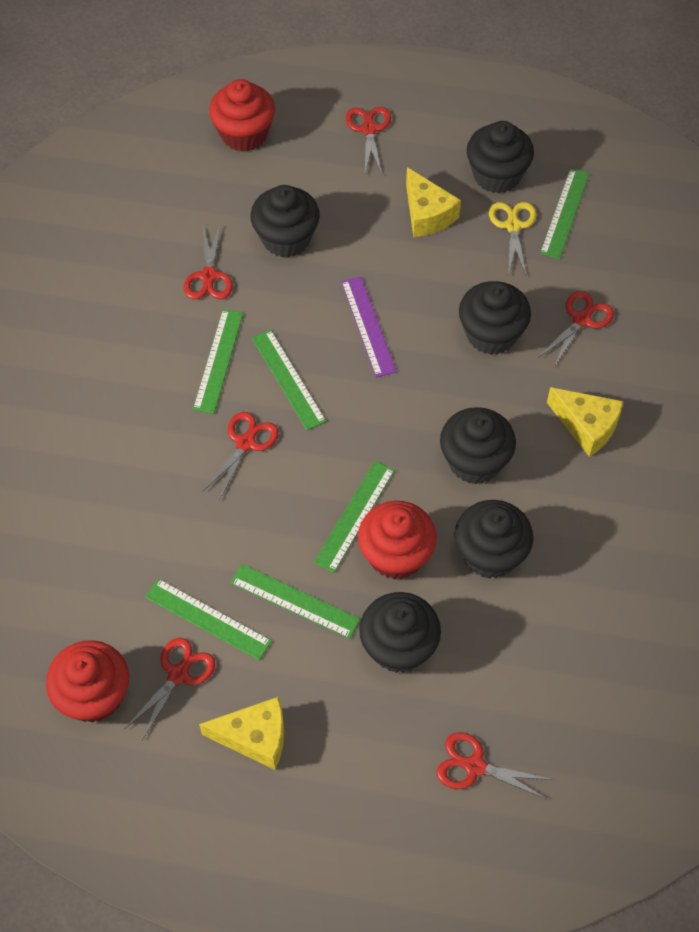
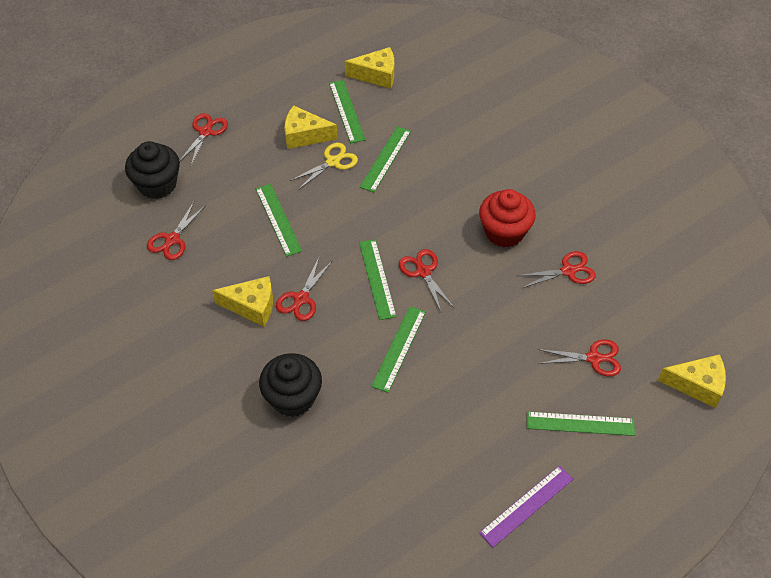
black cupcake: [250,185,320,258] [359,592,441,673] [440,407,516,484] [455,500,534,579] [459,281,531,355] [467,121,534,193] = 6 -> [125,141,180,199] [259,353,322,417] = 2
red cupcake: [46,640,129,723] [209,79,275,152] [358,501,437,580] = 3 -> [479,189,536,248] = 1
yellow cheese: [199,697,284,770] [406,167,461,237] [547,387,624,457] = 3 -> [212,276,273,327] [285,105,338,149] [345,47,394,89] [658,354,726,408] = 4

